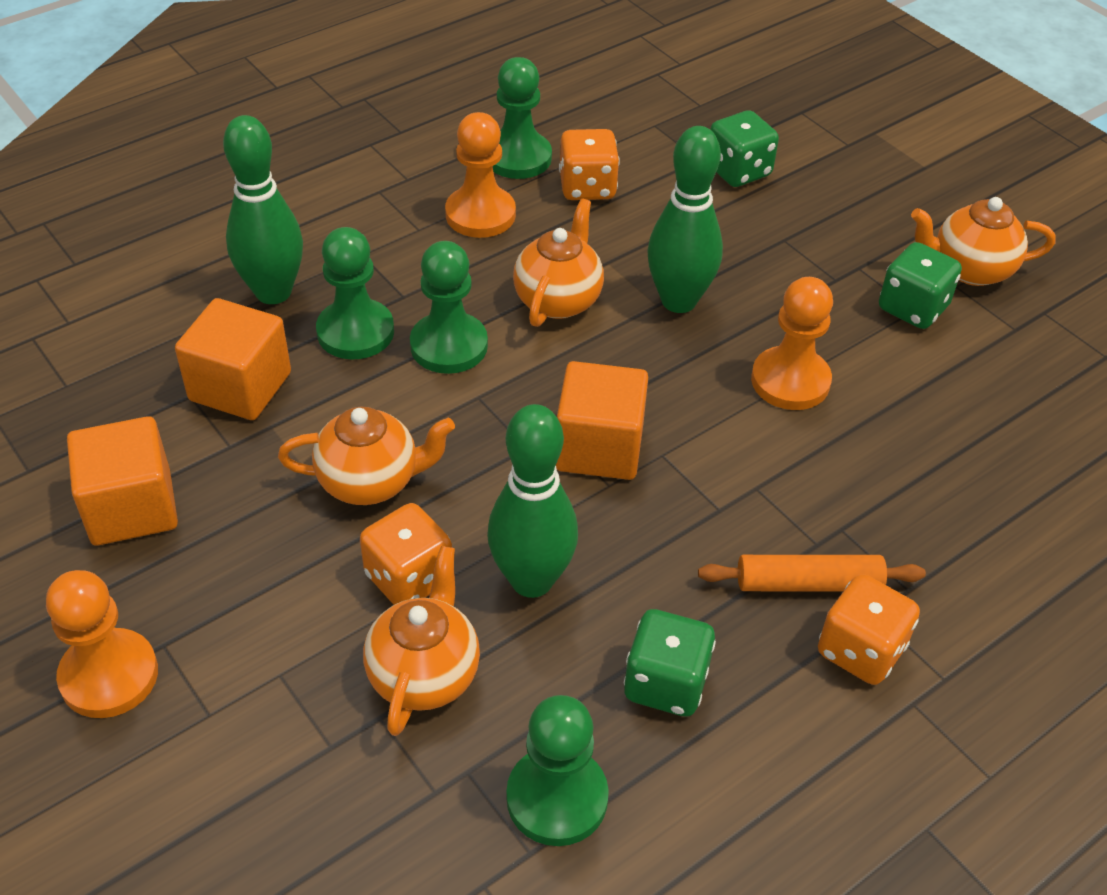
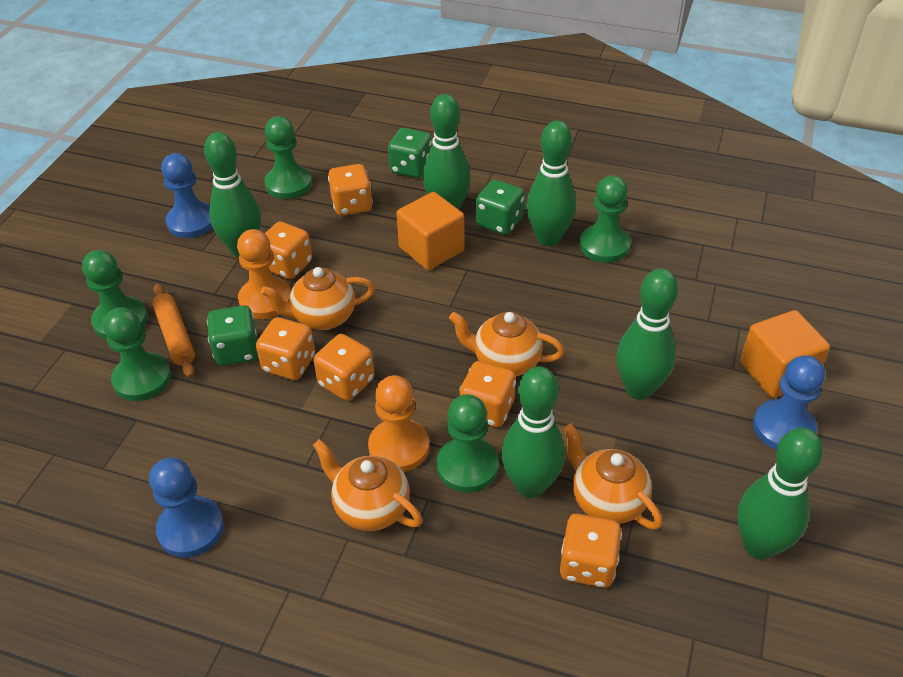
blue pawn: none = 0 -> [149,457,224,558] [161,153,213,238] [753,355,825,450] = 3
green bowling pin: [223,115,303,304] [487,404,578,598] [648,126,723,313] = 3 -> [204,132,261,257] [423,94,471,210] [501,366,565,498] [526,121,576,246] [616,268,678,400] [737,428,823,559] = 6
green pawn: [316,227,394,360] [410,241,488,374] [493,57,552,179] [506,695,609,846] = 4 -> [82,250,148,340] [103,307,171,401] [264,116,312,199] [437,394,499,493] [579,175,631,263] = 5
orange cube: [67,416,178,545] [175,298,291,420] [556,361,648,480] = 3 -> [396,192,464,270] [740,310,830,398] = 2
orange dice: [360,503,452,605] [559,129,620,200] [818,574,920,685] = 3 -> [256,317,315,380] [265,221,312,279] [314,334,374,401] [328,164,373,216] [459,361,516,427] [560,514,622,588] = 6
orange pawn: [46,570,158,718] [445,112,516,238] [751,277,833,410] = 3 -> [237,229,291,319] [368,375,429,472] = 2

